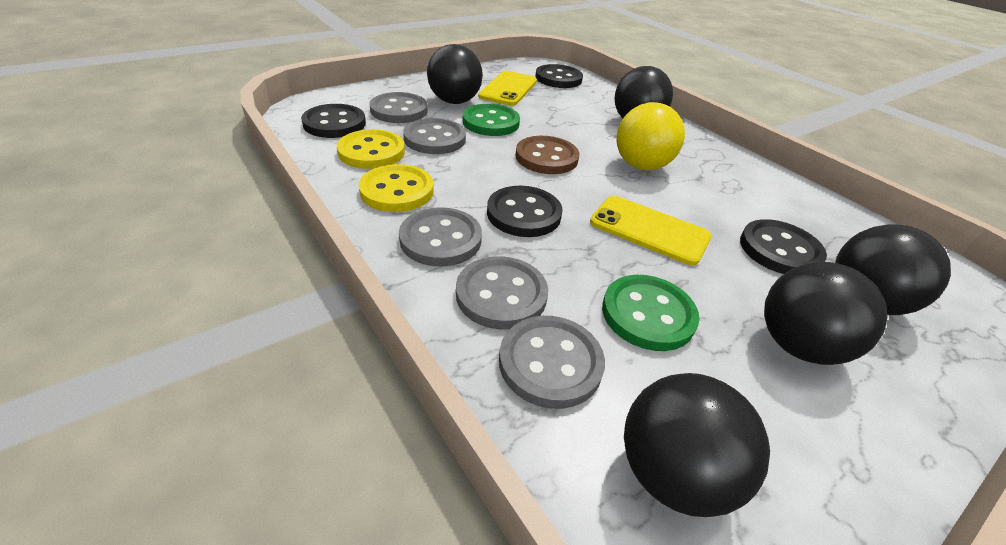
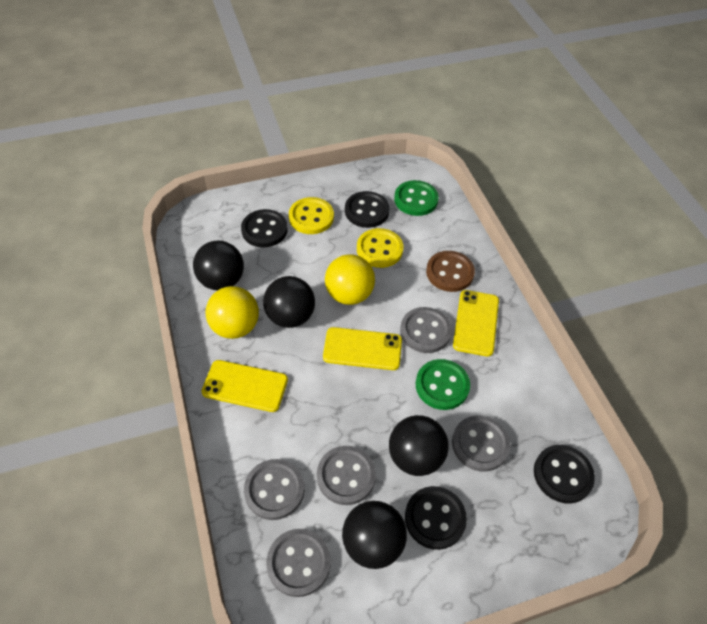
black ball: [427,44,483,104] [614,66,673,119] [624,373,770,517] [764,262,887,365] [835,224,951,315] = 5 -> [193,240,244,291] [263,276,315,328] [342,501,407,569] [389,415,449,476] = 4
yellow ball: [616,102,685,170] = 1 -> [206,286,259,339] [325,254,375,305] = 2
yellow phone: [478,71,537,106] [590,196,712,265] = 2 -> [201,360,288,412] [323,327,402,370] [453,290,499,357] = 3

